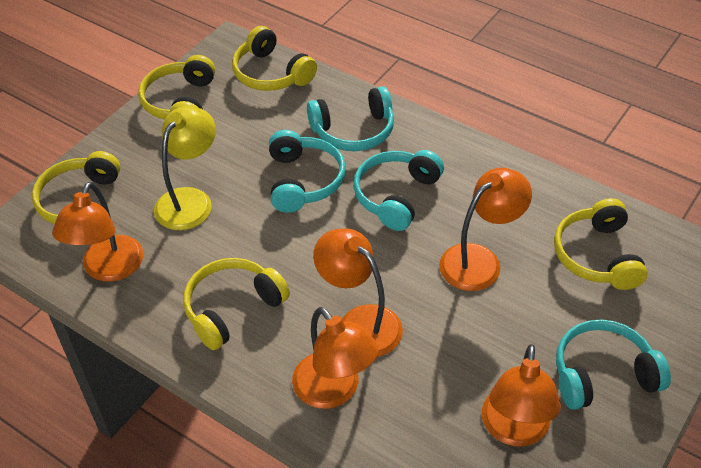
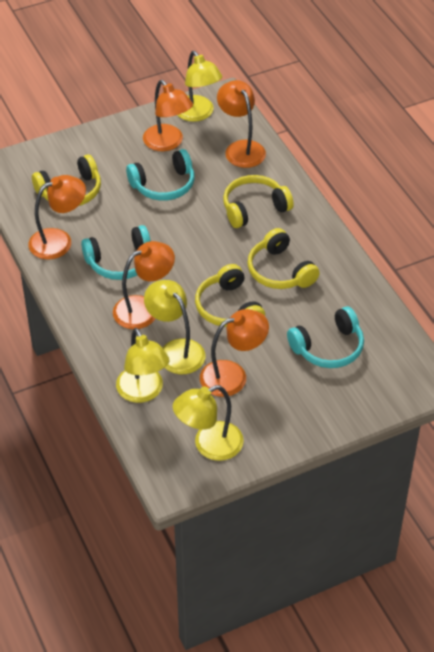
turquoise headphones: [269,130,346,213] [307,86,394,151] [353,150,444,231] [556,319,671,410] = 4 -> [81,225,151,280] [126,149,194,201] [287,306,364,368] = 3
yellow headphones: [32,151,120,224] [138,55,215,119] [183,258,290,350] [232,26,317,91] [554,198,648,290] = 5 -> [32,155,101,206] [195,264,265,327] [223,175,294,228] [247,228,320,289] = 4
yellow lamp: [154,106,216,230] = 1 -> [116,328,169,403] [144,280,205,374] [173,385,244,461] [177,51,222,122] = 4

